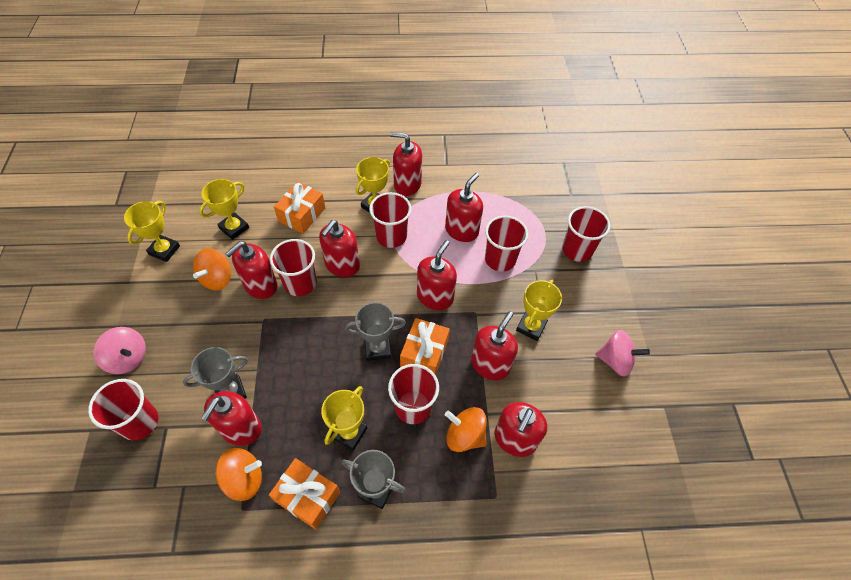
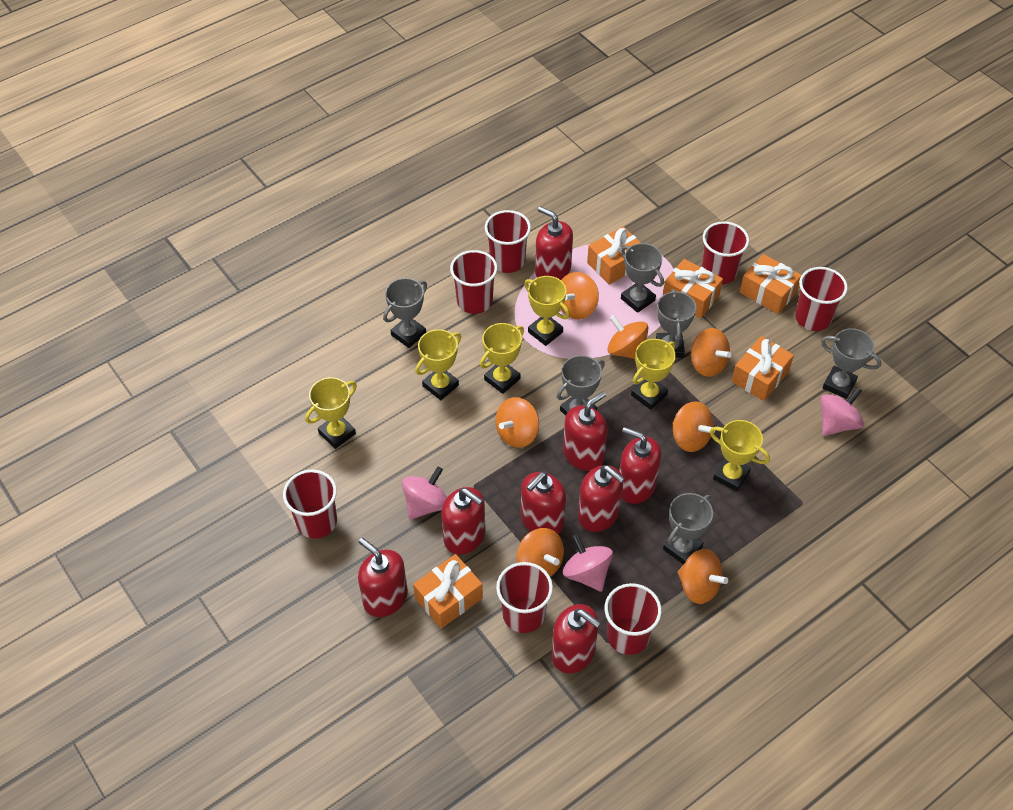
grey trophy: [183,347,248,399] [342,450,406,509] [345,302,406,361] = 3 -> [383,278,427,348] [557,355,605,416] [621,243,664,313] [656,289,696,358] [663,493,713,565] [821,328,881,399] = 6
orange gift: [269,458,340,530] [274,182,325,234] [400,318,450,375] = 3 -> [413,554,483,628] [587,226,641,285] [663,259,723,318] [732,336,794,401] [740,254,802,314] = 5
orange spinning top: [193,248,231,291] [216,448,262,501] [445,407,487,452] = 3 -> [495,397,539,448] [516,528,564,577] [561,272,599,319] [607,315,648,359] [673,401,715,452] [677,549,728,604] [691,328,732,377] = 7
pink spinning top: [94,327,146,374] [595,330,650,377] = 2 -> [402,466,447,520] [563,534,613,592] [820,387,864,436] = 3
red cup: [88,379,158,440] [270,239,317,296] [369,192,411,248] [388,364,439,424] [485,216,528,272] [562,206,610,262] = 6 -> [283,469,337,539] [450,250,497,314] [485,210,531,273] [496,562,553,633] [604,583,662,655] [702,221,749,284] [795,267,848,331] = 7
yellow trophy: [124,201,180,262] [199,179,249,240] [321,386,367,450] [356,157,390,213] [516,280,562,341] = 5 -> [305,377,357,449] [415,329,461,400] [480,323,524,394] [524,276,570,346] [631,339,676,410] [710,420,770,492] = 6

